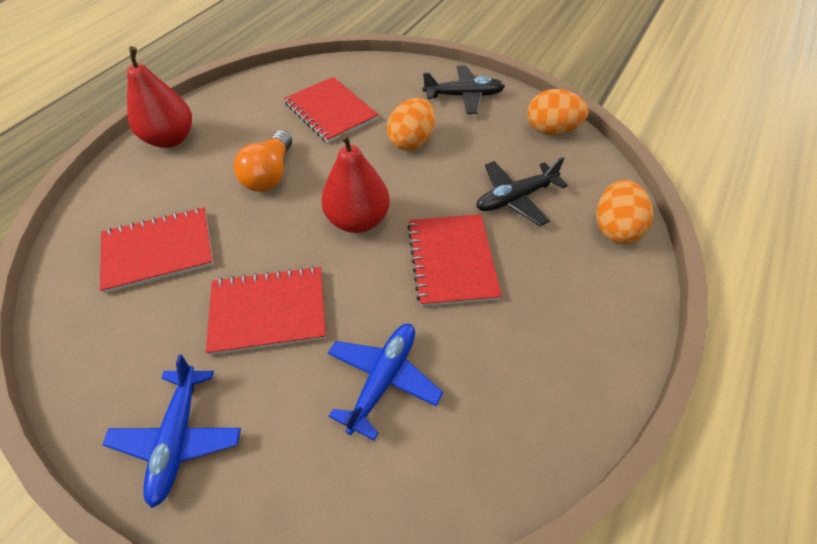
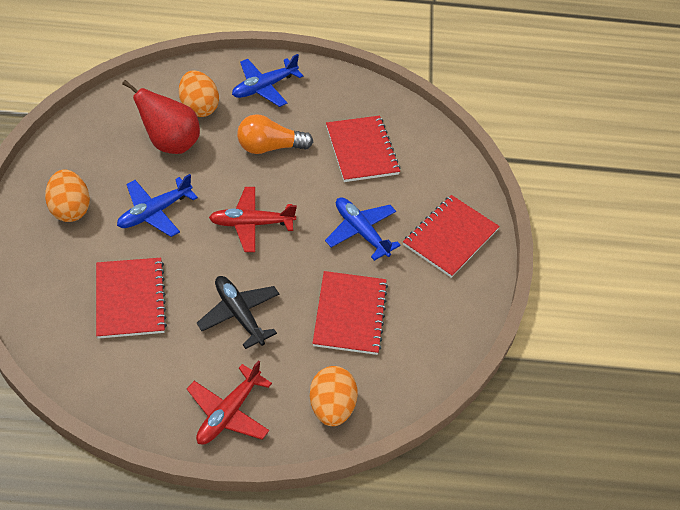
black plane: [423,66,505,114] [476,157,568,226] = 2 -> [197,276,280,349] = 1
blue plane: [103,355,241,508] [328,324,443,440] = 2 -> [117,174,198,237] [232,54,303,107] [325,197,401,261] = 3
red pear: [127,46,192,148] [321,133,390,233] = 2 -> [122,80,200,154] = 1
red plane: none = 0 -> [187,360,272,445] [209,187,297,252] = 2

